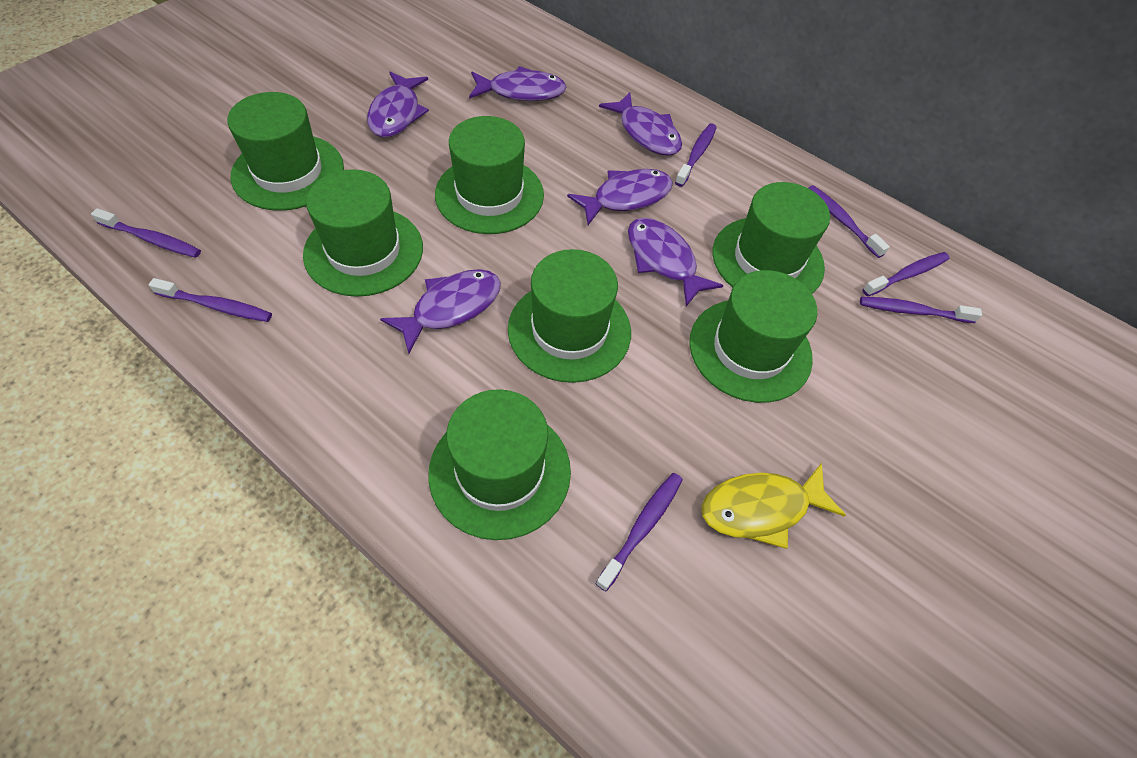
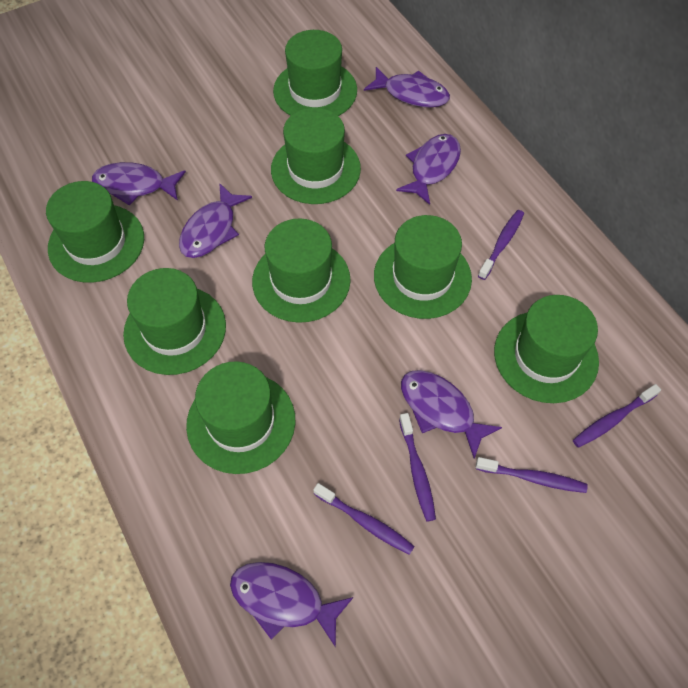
green hat: [228,92,344,211] [303,169,423,297] [428,389,571,540] [435,116,544,234] [508,249,631,383] [689,270,817,403] [713,182,830,293] = 7 -> [46,181,144,283] [123,268,226,375] [186,361,295,474] [252,218,351,323] [271,107,361,204] [273,30,357,116] [374,215,472,319] [494,295,599,403] = 8
purple toothbrush: [91,208,201,258] [148,278,272,322] [595,473,683,591] [675,124,717,187] [808,185,890,258] [860,297,982,323] [863,252,950,296] = 7 -> [313,483,415,555] [399,413,436,522] [476,457,588,493] [478,210,524,280] [573,384,661,448] = 5
yellow fish: [701,463,846,549] = 1 -> none = 0

